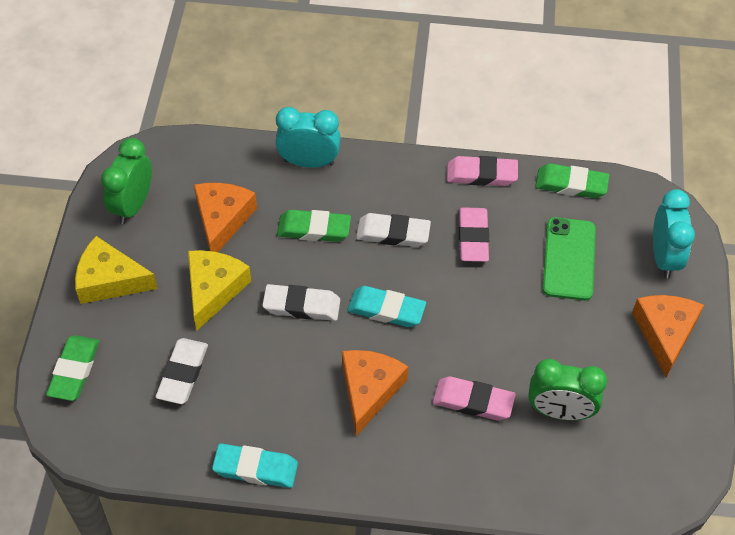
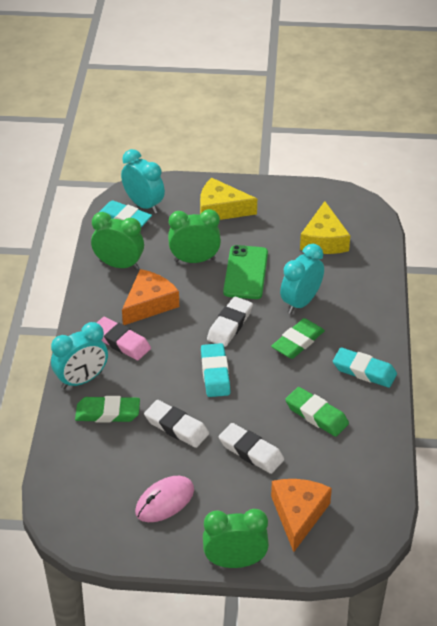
green clock: [101,138,152,224] [528,359,607,420] = 2 -> [91,212,144,270] [168,209,221,263] [203,509,269,568] = 3
orange cheese: [194,183,257,252] [342,350,408,436] [632,295,704,377] = 3 -> [122,269,179,325] [271,479,332,552] = 2
pink eraser: [432,377,516,421] [447,156,518,186] [459,207,489,262] = 3 -> [97,317,151,360] = 1
pink mouse: none = 0 -> [135,476,194,522] = 1
turquoise clock: [275,107,341,168] [653,189,695,278] = 2 -> [51,322,108,389] [121,149,165,214] [280,244,324,314] = 3
turquoise eraser: [212,443,298,488] [347,286,426,327] = 2 -> [99,200,152,227] [201,343,231,397] [333,348,397,388] = 3

